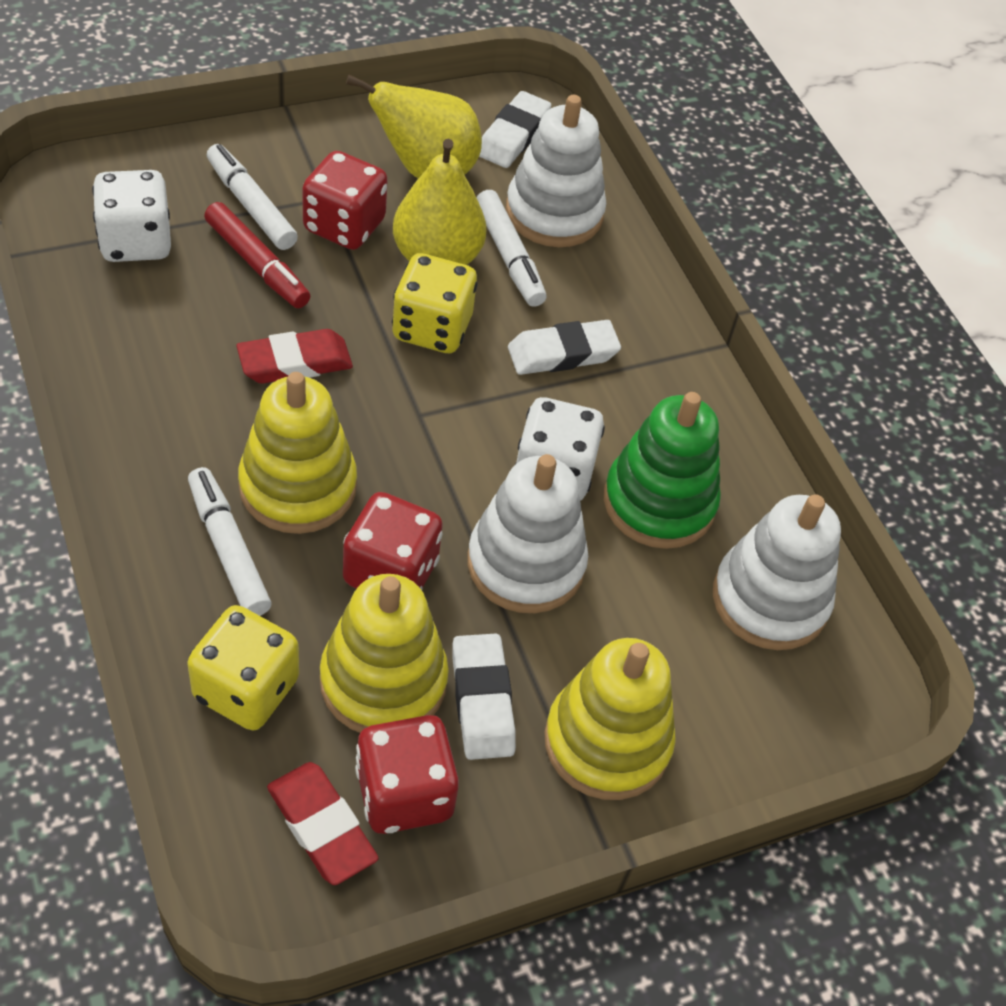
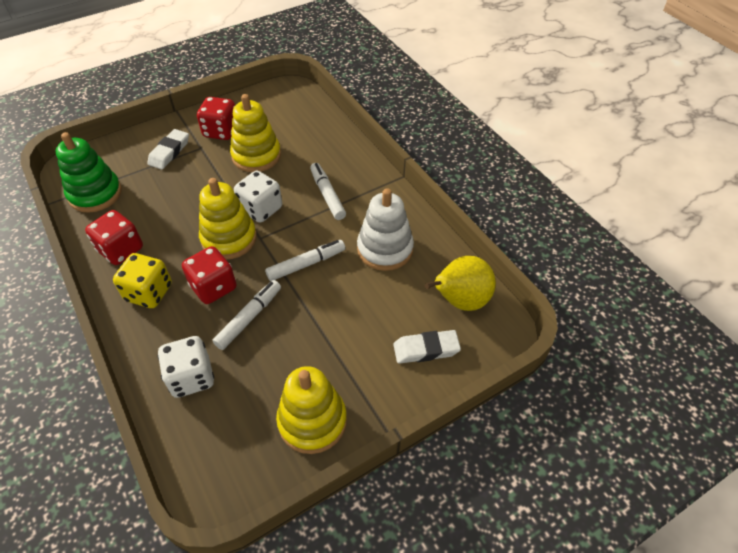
red eraser: [236,329,353,384] [267,762,379,885] = 2 -> none = 0
red marker: [204,202,310,308] = 1 -> none = 0
white eraser: [452,634,516,760] [479,91,551,168] [508,320,621,375] = 3 -> [147,129,189,170] [393,330,461,364] = 2
white stacking toy: [468,454,588,613] [506,95,606,247] [713,494,841,650] = 3 -> [357,188,414,271] = 1
yellow dice: [187,605,299,730] [392,253,478,353] = 2 -> [113,253,172,308] = 1
yellow pear: [346,75,482,179] [393,139,486,265] = 2 -> [425,256,496,311] = 1

